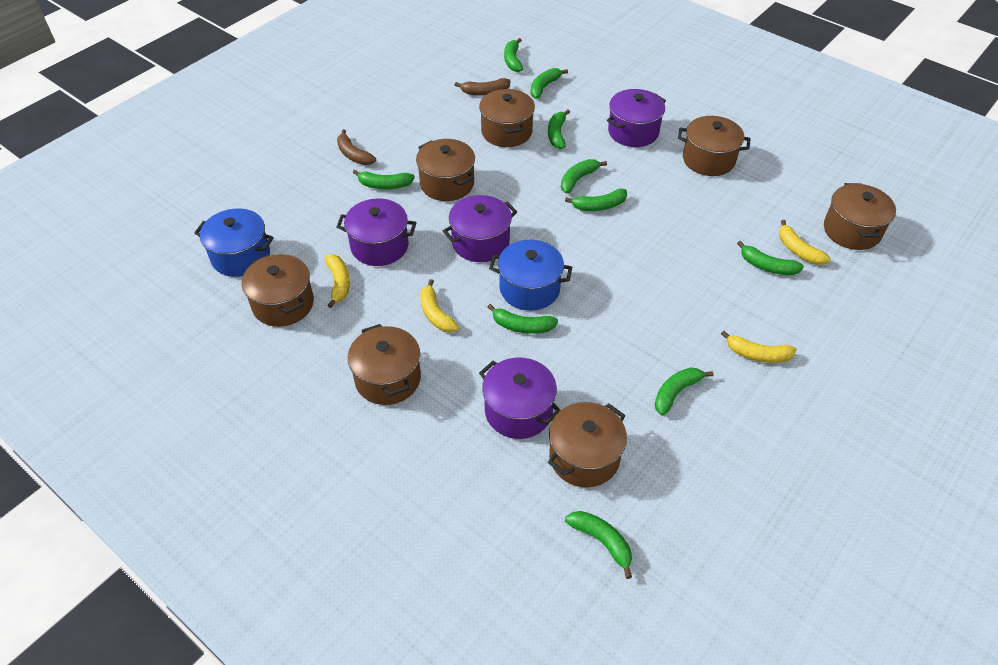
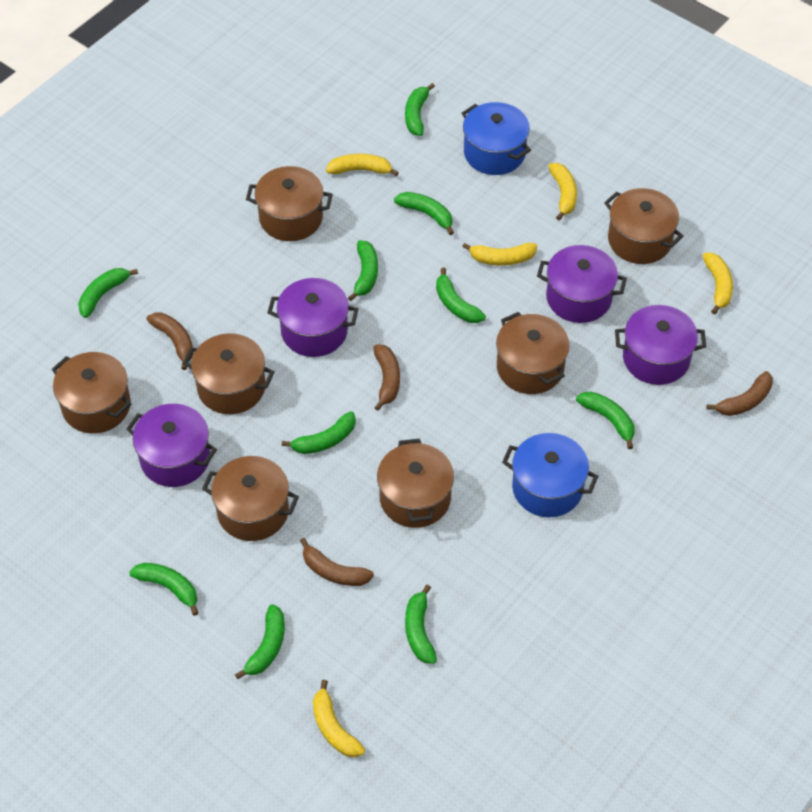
brown banana: [337,129,376,165] [455,78,511,95] = 2 -> [146,313,194,370] [300,538,374,586] [373,345,400,411] [706,371,773,416] = 4
yellow banana: [325,255,350,308] [420,279,459,333] [721,331,797,363] [779,220,831,265] = 4 -> [313,680,365,757] [326,154,399,176] [462,243,537,266] [549,163,577,221] [703,253,733,315] = 5

